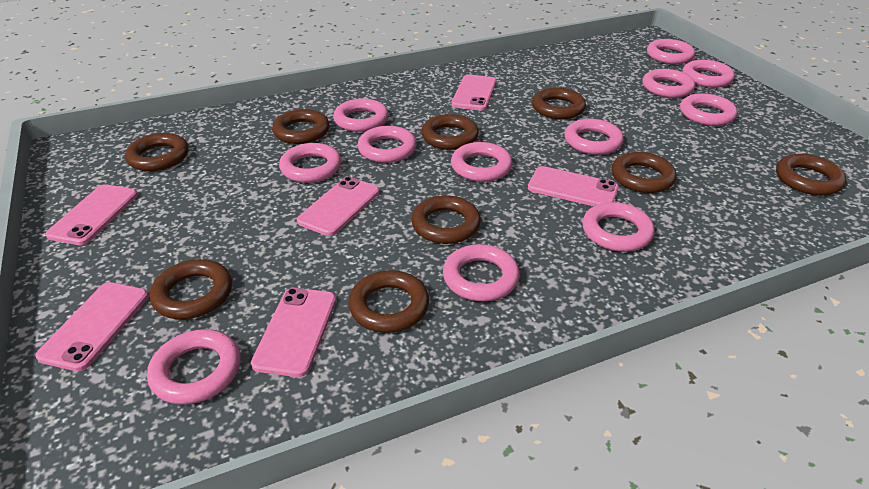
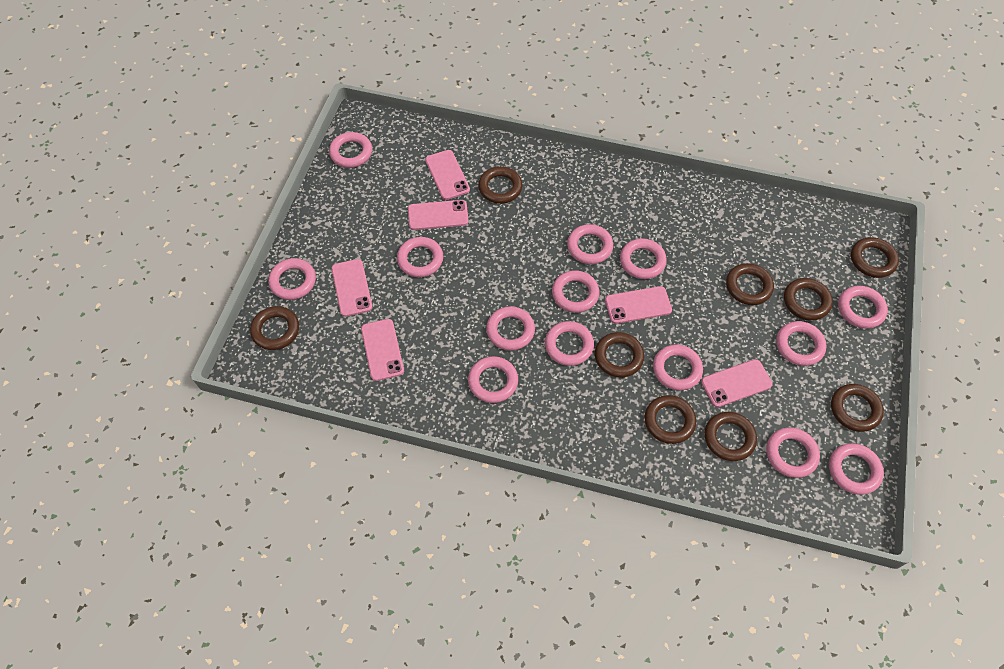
pink ring: [147,329,241,405] [279,143,341,183] [333,99,389,132] [357,126,417,163] [443,244,520,301] [451,142,513,182] [564,119,624,155] [582,202,655,252] [642,69,695,98] [647,39,695,64] [680,93,737,126] [683,60,735,88] = 12 -> [268,258,316,300] [329,132,372,168] [397,237,443,277] [468,356,518,403] [486,306,535,351] [545,321,594,366] [552,270,600,313] [567,224,613,264] [620,238,667,279] [653,344,703,390] [766,427,820,478] [776,321,826,366] [829,443,884,495] [838,286,888,329] = 14

